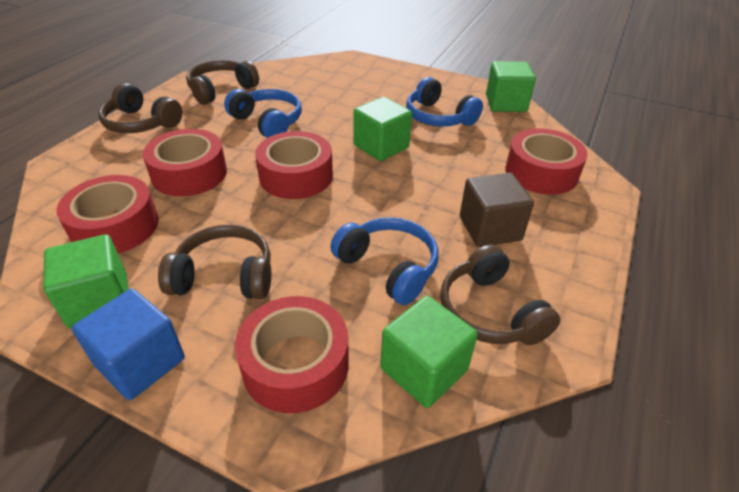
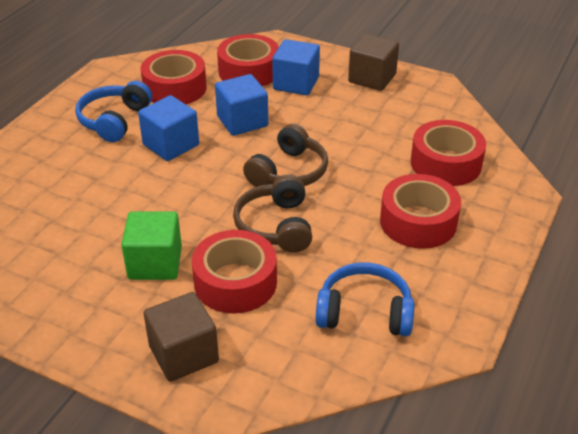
blue cube: [72,289,185,400] = 1 -> [138,95,199,161] [215,74,268,136] [272,39,320,95] = 3
blue headphones: [224,89,302,138] [330,217,439,305] [406,77,483,127] = 3 -> [75,81,152,142] [315,262,414,337] = 2
brown cube: [460,173,534,247] = 1 -> [144,292,219,382] [348,34,399,91] = 2
brown headphones: [98,83,182,133] [158,224,271,299] [186,60,259,105] [440,244,560,345] = 4 -> [233,174,312,253] [243,124,328,187] = 2
green cube: [43,234,129,328] [353,97,412,161] [380,296,478,408] [486,61,536,112] = 4 -> [121,211,182,280] = 1

